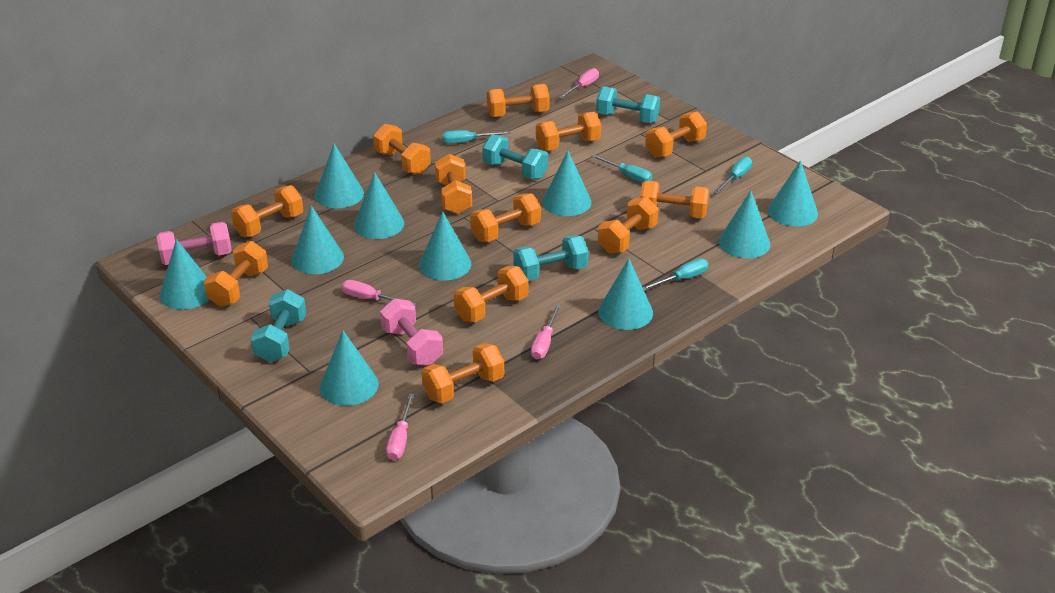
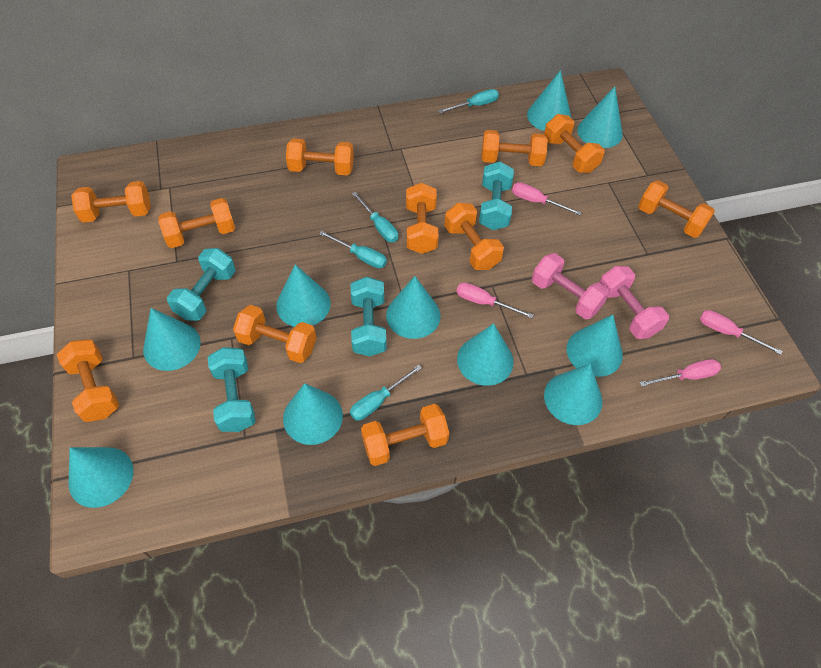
orange dumbbell: [204,241,268,307] [231,185,303,237] [373,124,431,174] [422,343,504,403] [435,154,472,214] [454,266,528,322] [470,193,541,242] [487,84,549,117] [536,112,601,151] [598,197,659,254] [640,180,709,218] [645,112,707,158] = 12 -> [57,340,119,422] [71,181,151,223] [158,198,235,248] [233,305,316,363] [286,138,354,175] [361,404,449,466] [406,183,439,254] [444,203,504,270] [481,130,548,166] [544,114,605,173] [638,180,715,238] = 11

